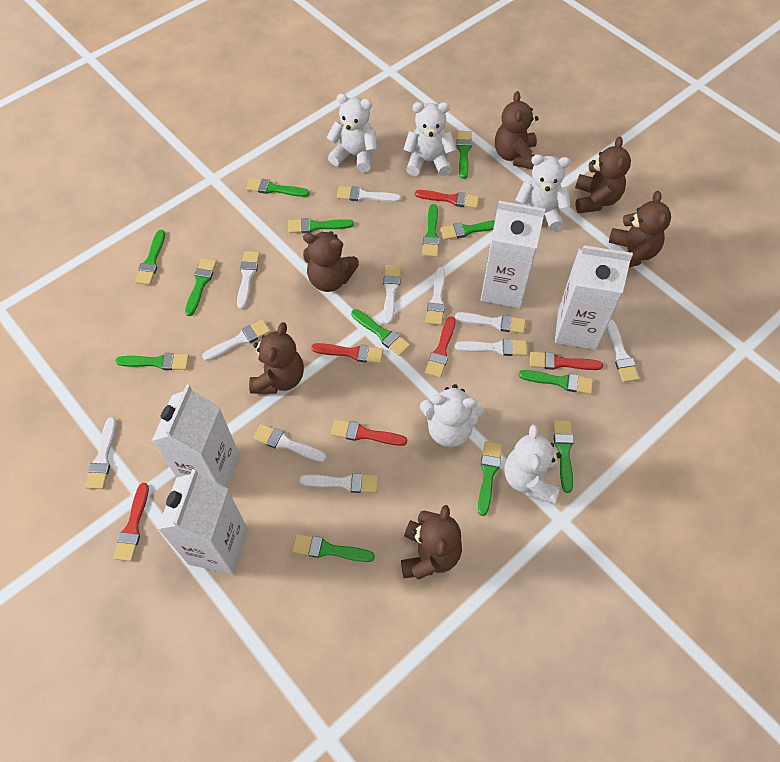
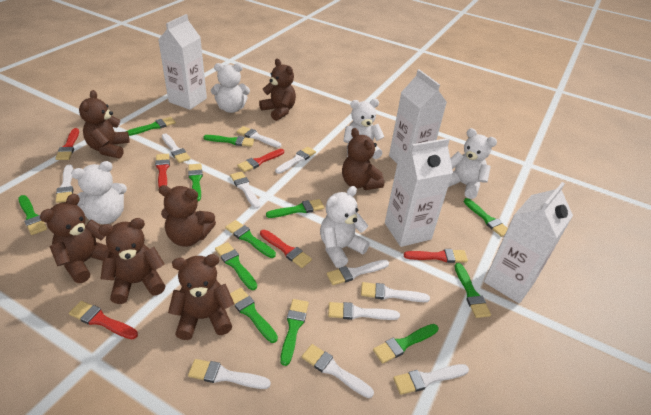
brown teddy bear: [249,322,304,394] [303,231,359,292] [401,505,462,580] [495,91,539,169] [575,136,631,213] [609,191,671,267] = 6 -> [40,194,112,283] [79,90,130,158] [98,218,165,304] [158,185,216,247] [168,254,234,340] [259,59,296,121] [342,128,384,190] = 7
green brush: [115,353,189,370] [135,230,165,285] [185,258,217,316] [246,178,310,197] [288,218,354,233] [292,534,375,562] [351,309,410,356] [422,204,440,257] [440,220,495,240] [456,131,472,179] [478,441,503,516] [519,370,593,394] [553,420,574,493] = 13 -> [18,195,47,235] [126,117,176,136] [188,164,203,201] [204,135,254,147] [215,242,257,290] [225,220,276,258] [230,288,278,343] [266,199,324,218] [280,299,309,366] [373,324,438,364] [455,263,491,318] [464,198,508,237] = 12

